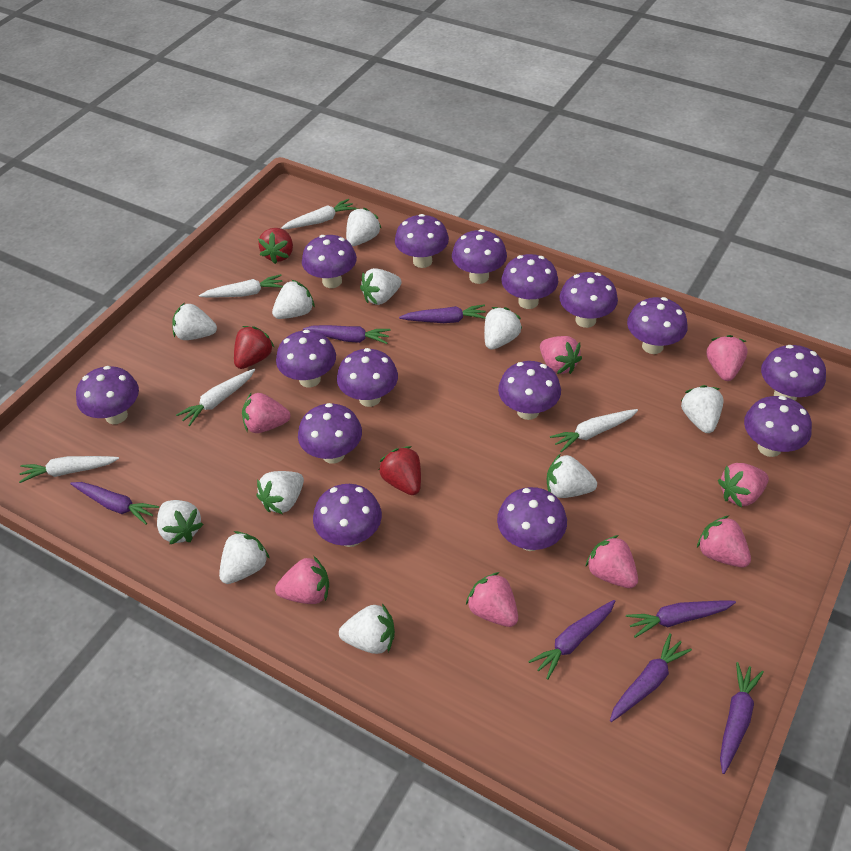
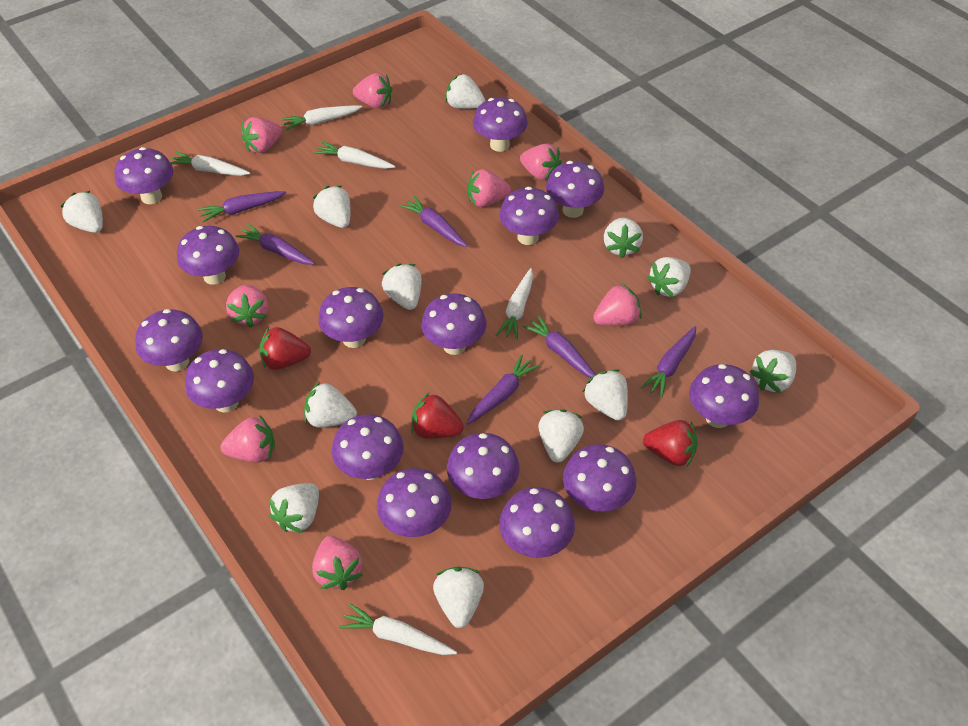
purple carrot: [70,482,159,524] [303,325,391,344] [399,304,486,323] [528,600,615,680] [610,633,692,722] [626,600,736,638] [720,662,764,774] = 7 -> [198,191,287,222] [235,224,315,265] [400,196,467,247] [467,354,540,425] [522,315,596,378] [641,326,696,398] = 6
white strawberry: [157,500,204,544] [172,303,217,340] [219,531,270,584] [257,471,304,514] [272,280,315,319] [339,604,395,654] [346,208,381,246] [360,268,402,305] [484,307,522,350] [547,453,597,498] [681,385,724,433] = 11 -> [60,191,103,233] [269,483,319,533] [304,382,357,427] [313,186,351,228] [382,263,422,310] [433,567,484,628] [445,74,485,109] [538,409,584,463] [583,369,628,421] [604,218,643,258] [647,257,691,297] [750,350,796,393] = 12

